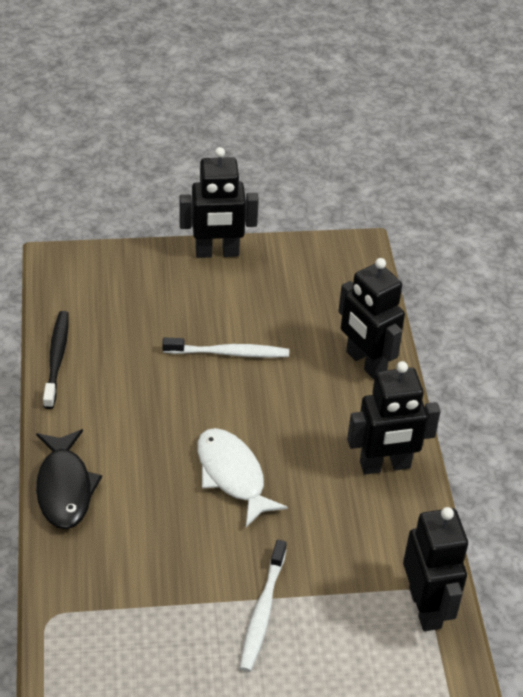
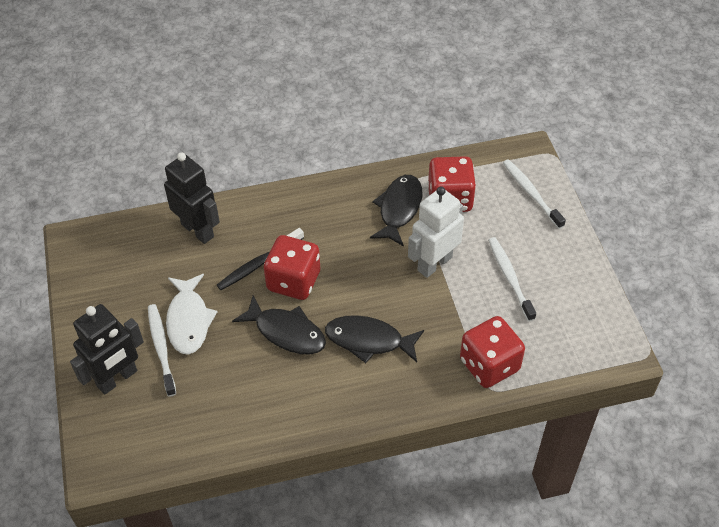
black fish: [36,429,102,529] = 1 -> [232,295,326,354] [325,315,424,363] [370,175,422,247] = 3
black robot: [179,147,259,258] [338,258,405,379] [347,361,441,475] [403,507,468,631] = 4 -> [70,304,144,395] [164,152,220,244] = 2
red dice: none = 0 -> [264,235,320,300] [428,156,476,212] [460,316,525,388] = 3
white robot: none = 0 -> [408,186,464,278] = 1
white toothbrush: [162,337,289,358] [240,540,287,672] = 2 -> [148,304,176,397] [488,237,536,321] [503,160,566,229] = 3

